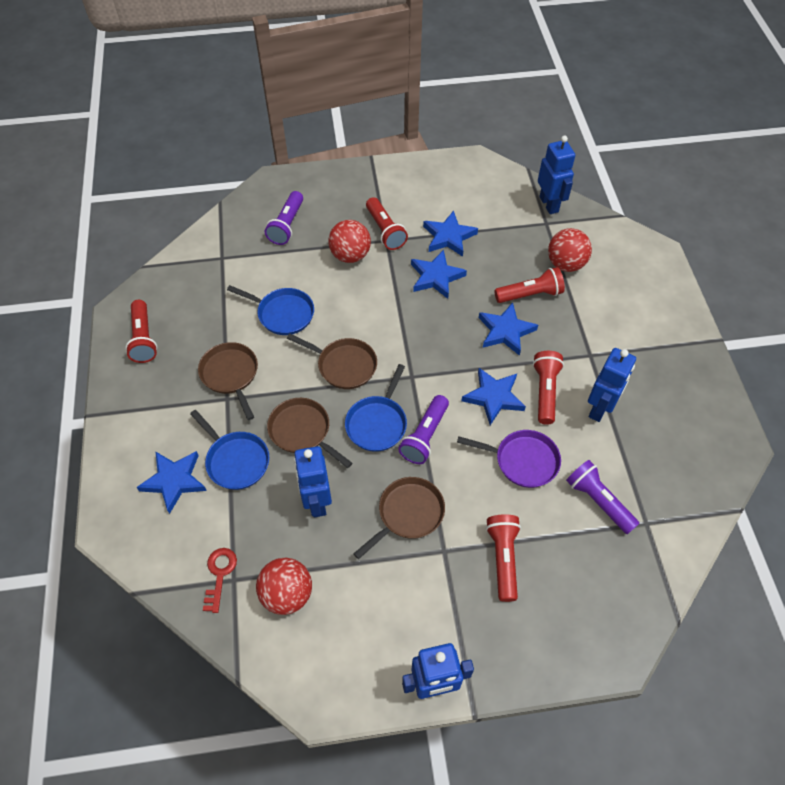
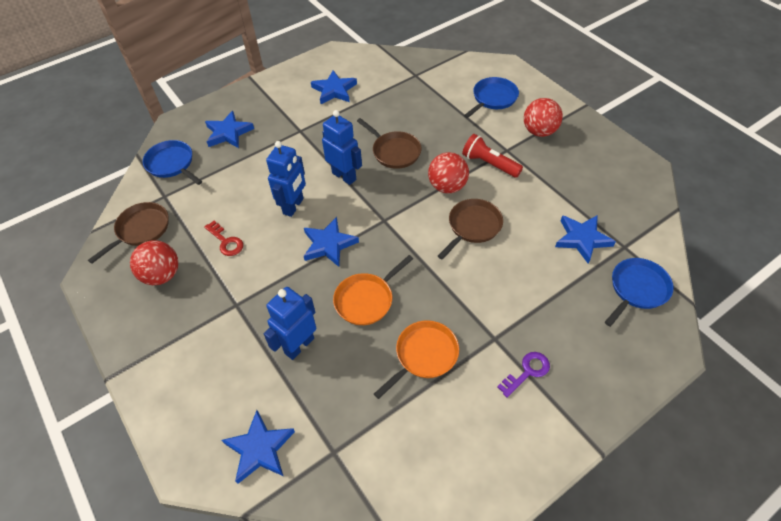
blue robot: [294,446,332,517] [402,643,474,699] [538,135,575,214] [588,348,636,422] = 4 -> [264,287,316,360] [266,141,306,217] [322,110,362,185] = 3
brown pan: [198,342,258,420] [267,398,352,468] [287,334,377,389] [353,477,445,559] = 4 -> [88,202,169,264] [357,118,422,169] [438,199,503,260] = 3
orange pan: none = 0 -> [333,255,413,325] [374,320,459,399] = 2
purple flashlight: [265,191,303,245] [398,395,449,464] [566,460,639,534] = 3 -> none = 0
purple key: none = 0 -> [497,352,550,398] = 1
purple pan: [457,430,561,488] = 1 -> none = 0
red flashlight: [125,300,157,363] [366,197,408,250] [486,514,521,602] [495,267,565,303] [533,351,564,425] = 5 -> [462,134,523,178] = 1

